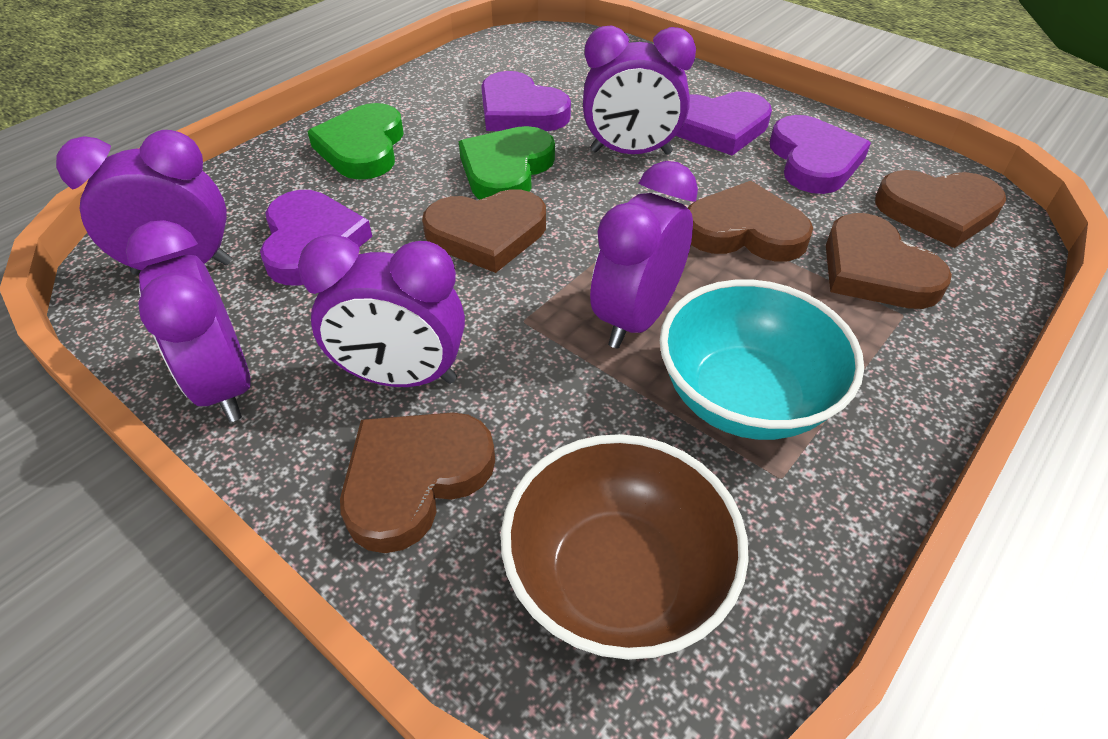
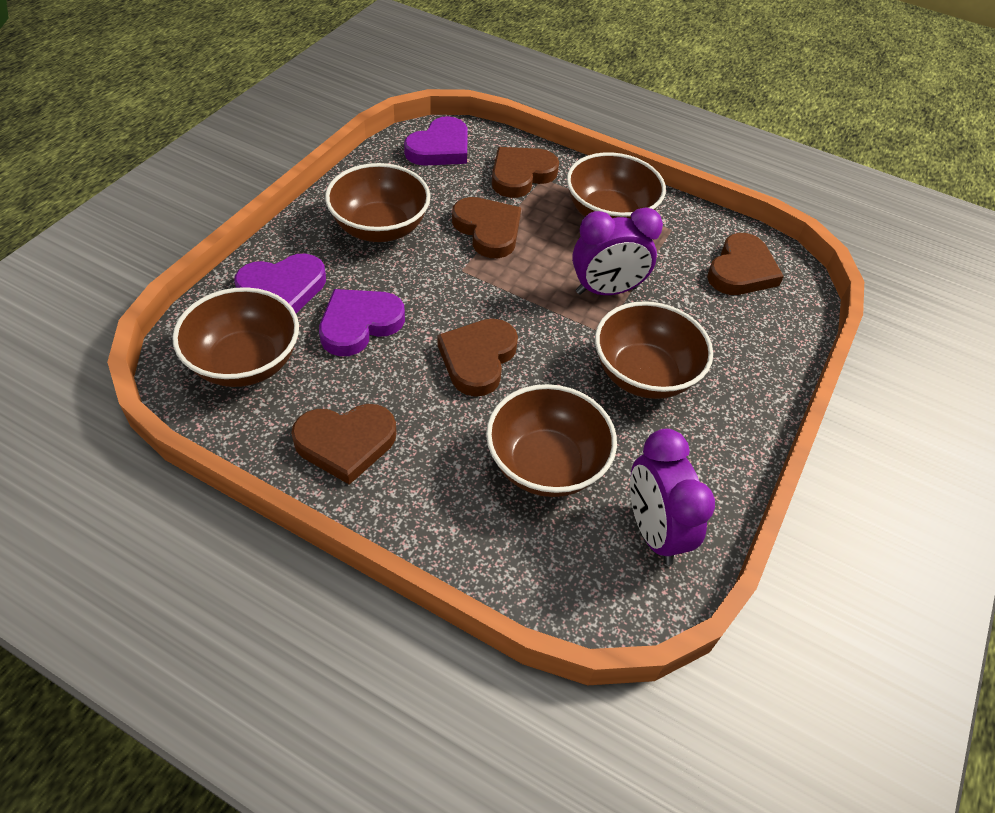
brown bowl: [501,434,749,660] = 1 -> [172,287,299,387] [325,163,430,242] [486,384,617,497] [567,152,666,218] [595,301,713,399] = 5
green heart: [307,103,404,180] [459,126,555,199] = 2 -> none = 0
purple clock: [56,130,232,275] [126,220,251,422] [298,234,465,387] [583,26,696,155] [590,161,698,349] = 5 -> [572,207,663,295] [630,429,715,565] = 2
purple heart: [260,190,372,285] [481,71,571,131] [676,91,772,155] [770,115,871,194] = 4 -> [234,254,326,313] [319,289,405,356] [404,116,468,166] = 3
turquoise bowl: [660,280,864,440] = 1 -> none = 0

